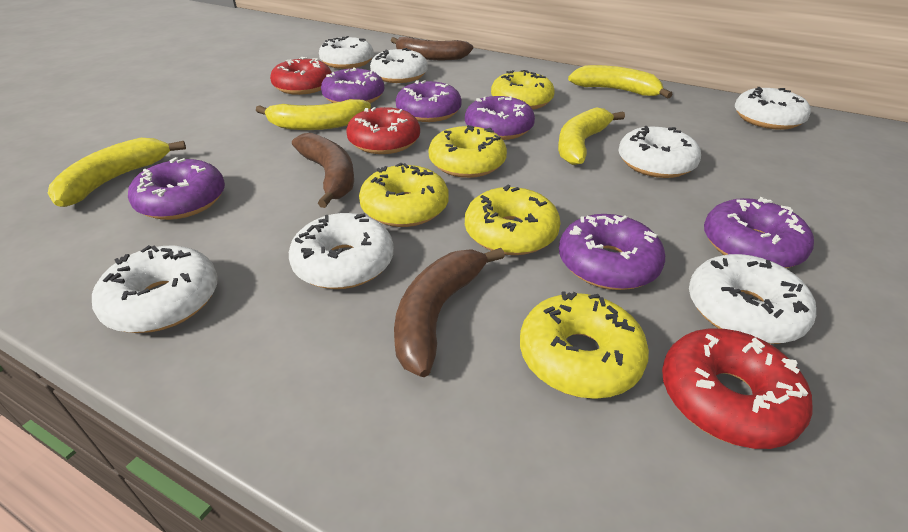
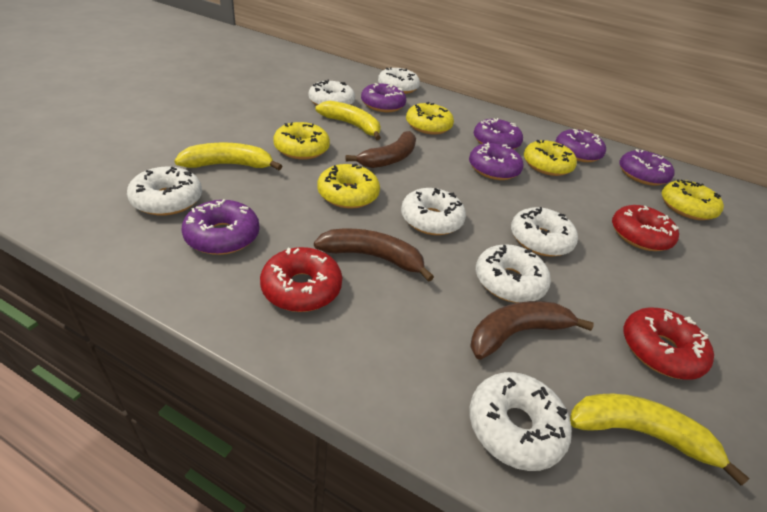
yellow banana: [47,138,186,207] [256,99,371,130] [558,107,625,165] [568,65,672,99] = 4 -> [175,143,282,170] [315,101,381,140] [570,394,750,486] = 3

